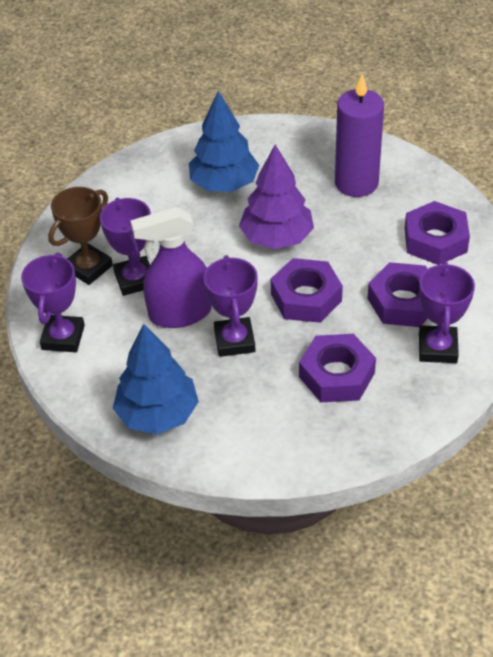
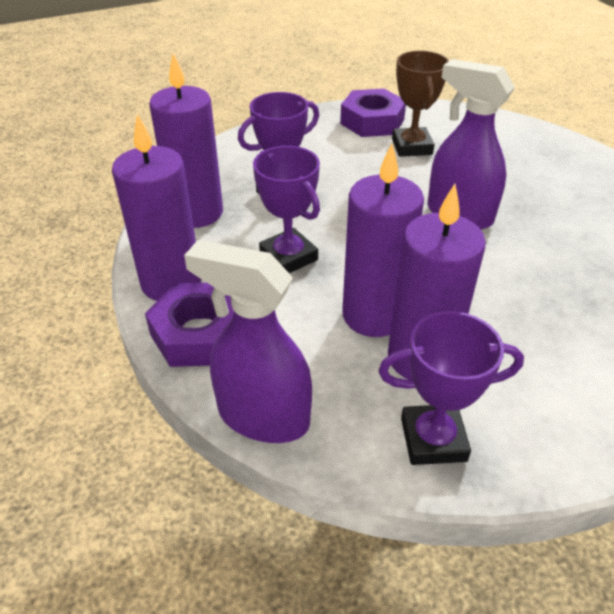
blue tree: [113,324,199,434] [189,91,259,192] = 2 -> none = 0
purple candle: [335,74,384,197] = 1 -> [112,114,201,301] [149,53,223,228] [342,144,424,337] [388,184,486,380] = 4
purple nut: [271,258,343,323] [299,334,376,402] [367,262,428,327] [405,201,470,265] = 4 -> [145,283,234,367] [340,88,406,137] = 2
purple spray bottle: [130,207,212,328] = 1 -> [184,240,312,443] [427,59,515,230] = 2
purple tree: [239,144,314,249] = 1 -> none = 0
purple trophy: [21,253,85,352] [100,198,151,296] [204,255,258,357] [419,262,475,363] = 4 -> [238,92,319,194] [253,146,320,273] [378,311,524,465] = 3

